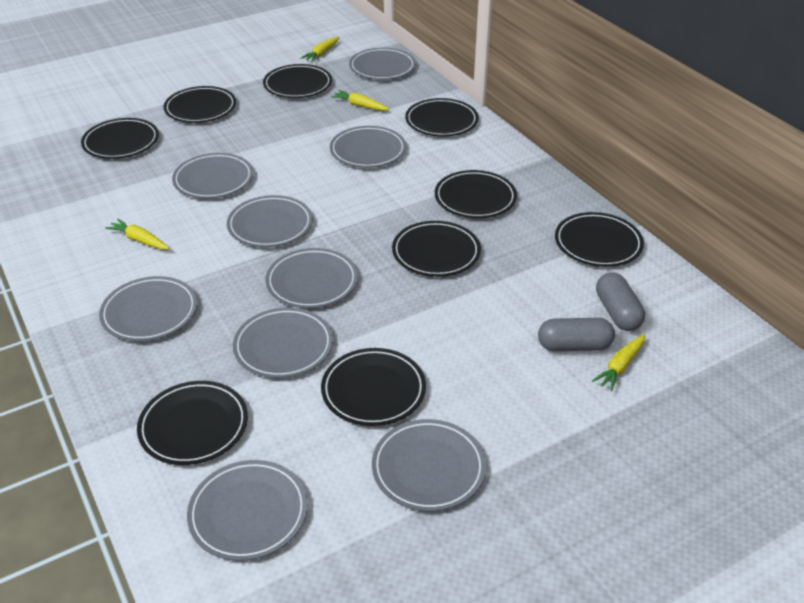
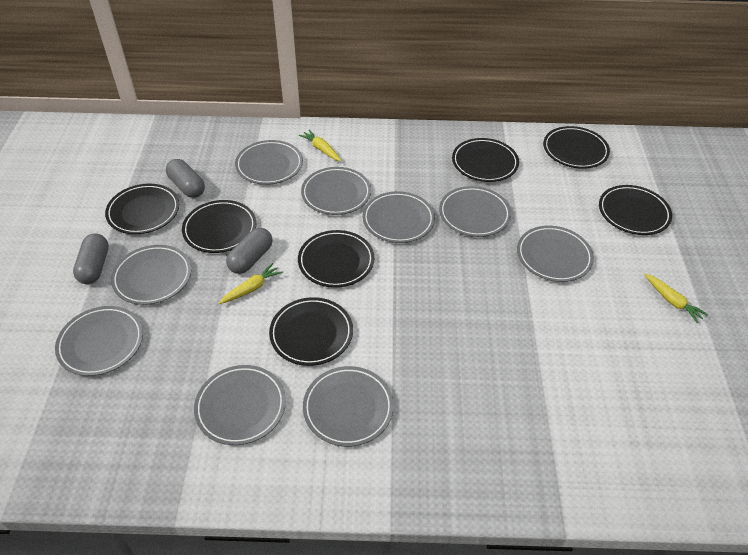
black plate: [81,118,159,159] [137,381,248,465] [164,86,236,123] [263,64,332,98] [321,348,426,426] [392,221,481,277] [405,98,479,137] [435,170,517,218] [555,212,644,267] = 9 -> [105,184,179,234] [182,200,256,253] [269,297,353,366] [298,230,374,288] [452,138,519,182] [543,126,610,169] [599,185,672,235] = 7
grey capsule: [538,318,615,351] [596,272,645,331] = 2 -> [73,234,109,284] [166,159,205,198] [226,228,273,274] = 3
yellow carrot: [105,219,169,249] [300,37,339,62] [331,90,389,111] [592,334,645,391] = 4 -> [219,263,283,304] [299,129,342,161] [644,274,708,323] = 3

